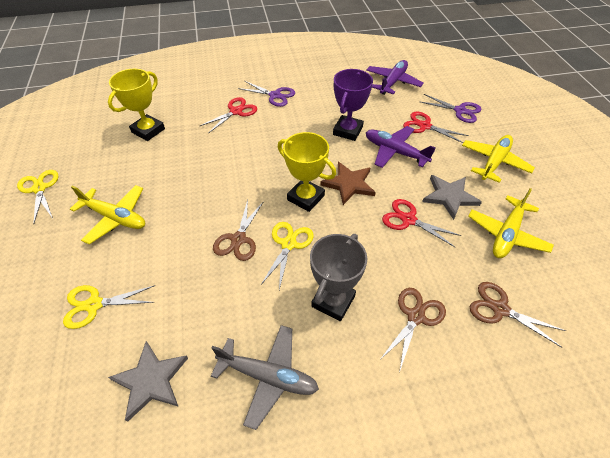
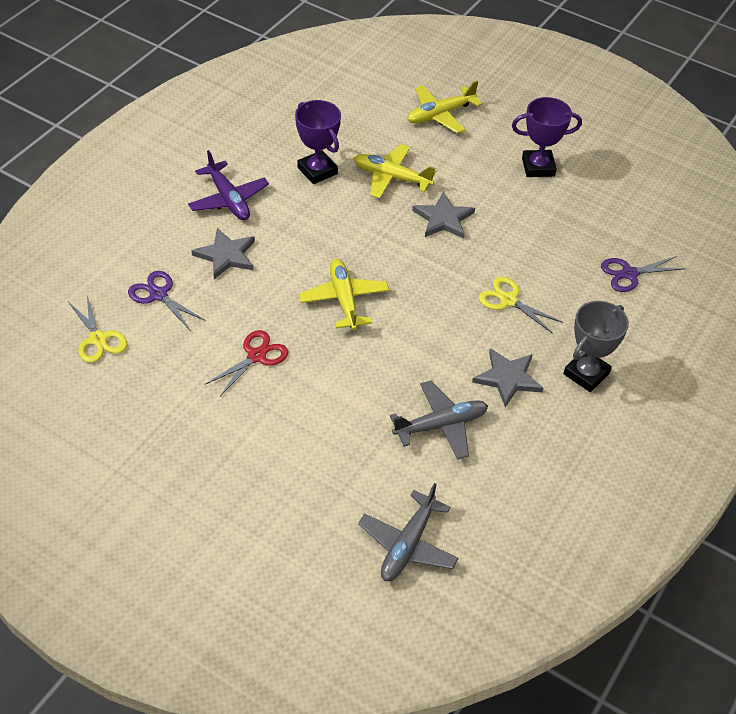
brown scissors: [213,200,264,261] [381,288,446,373] [470,282,566,348] = 3 -> none = 0
brown star: [320,162,376,205] = 1 -> none = 0
grey plane: [211,325,319,430] = 1 -> [358,483,459,581] [390,381,488,460] = 2
grey star: [108,341,188,422] [422,175,482,220] = 2 -> [191,228,255,279] [412,192,475,239] [472,348,544,407] = 3
purple plane: [366,60,424,95] [366,126,435,168] = 2 -> [188,150,269,220] = 1
purple trophy: [333,69,373,141] = 1 -> [295,100,341,184] [512,97,582,177] = 2
red scissors: [200,97,257,133] [382,199,462,248] [403,112,469,143] = 3 -> [206,330,289,396] = 1
yellow scissors: [17,170,59,223] [63,285,155,329] [260,222,314,290] = 3 -> [68,296,127,363] [479,277,563,334] = 2
yellow trophy: [108,69,165,141] [278,132,336,212] = 2 -> none = 0

